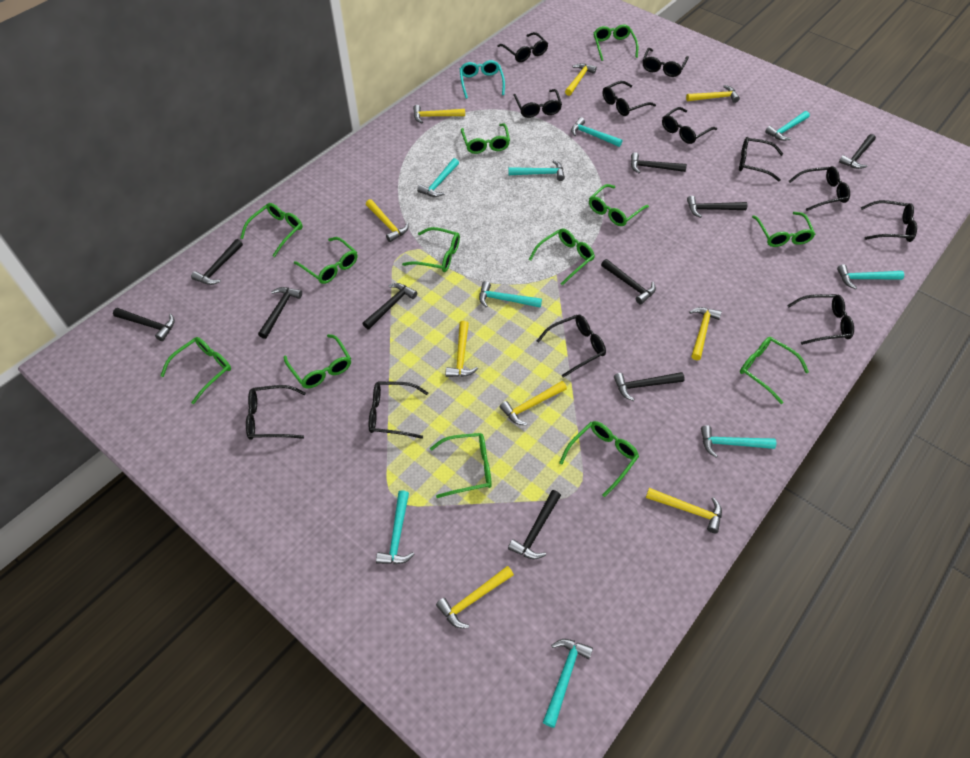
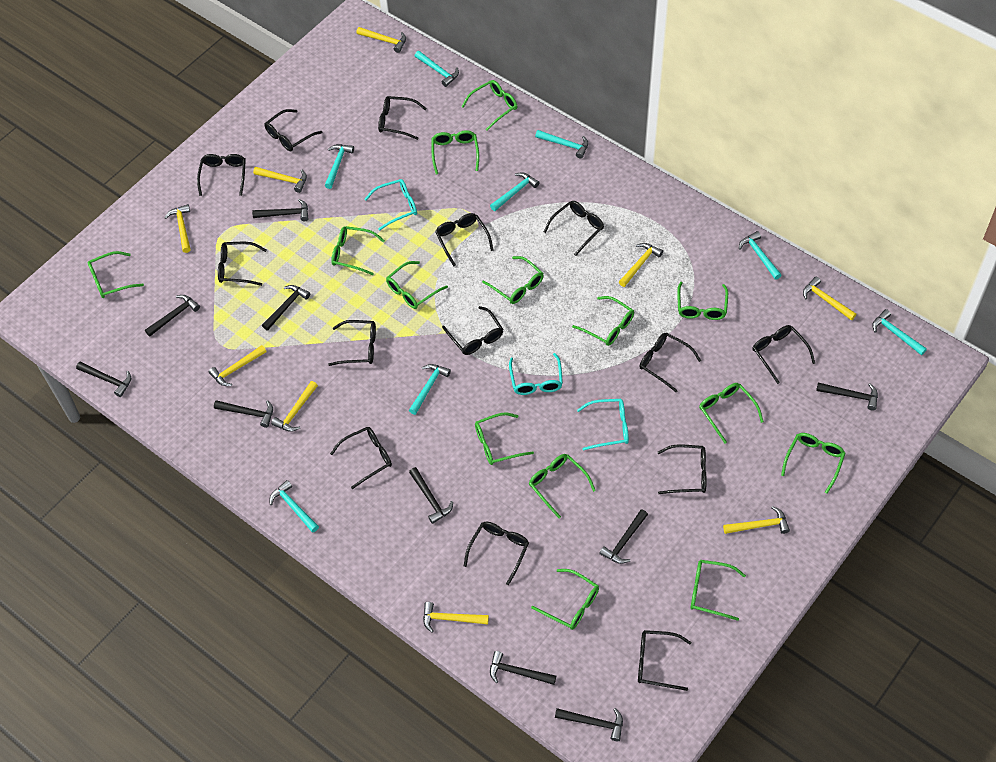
black glasses: [246,385,306,440] [369,382,428,439] [497,32,548,62] [513,89,562,118] [537,315,606,378] [603,81,656,116] [643,48,689,77] [662,107,717,144] [739,137,783,182] [787,294,854,345] [789,166,850,211] [861,200,917,242] = 12 -> [197,154,246,196] [218,242,267,286] [264,109,323,151] [328,320,376,366] [330,427,392,489] [378,96,427,140] [435,213,494,266] [442,306,503,355] [464,522,529,585] [544,201,604,256] [638,630,691,691] [639,333,701,392] [657,444,707,494] [752,325,815,384] = 14
green glasses: [160,337,231,404] [240,203,303,257] [284,334,351,388] [294,237,358,284] [402,227,460,272] [430,433,492,498] [461,123,510,154] [529,228,595,286] [559,421,639,497] [589,184,649,226] [594,24,638,61] [740,337,809,404] [752,212,815,247] = 13 -> [88,251,144,298] [331,226,385,275] [386,261,448,309] [432,130,479,174] [461,80,517,131] [475,413,534,465] [482,256,544,304] [529,454,596,518] [531,569,599,630] [572,296,634,346] [677,282,728,320] [691,560,746,621] [699,383,764,444] [781,433,846,494] = 14
turquoise glasses: [460,60,505,99] = 1 -> [364,179,417,231] [509,353,563,395] [577,399,629,451] = 3
turquoise hammer: [376,490,415,564] [417,158,459,197] [479,281,542,308] [508,160,565,181] [543,639,593,728] [571,117,622,147] [701,425,776,457] [765,111,810,141] [837,264,904,289] = 9 -> [269,480,319,533] [325,144,354,189] [409,364,451,415] [415,51,459,87] [490,172,540,211] [535,130,588,159] [739,231,782,280] [872,309,927,355] = 8

